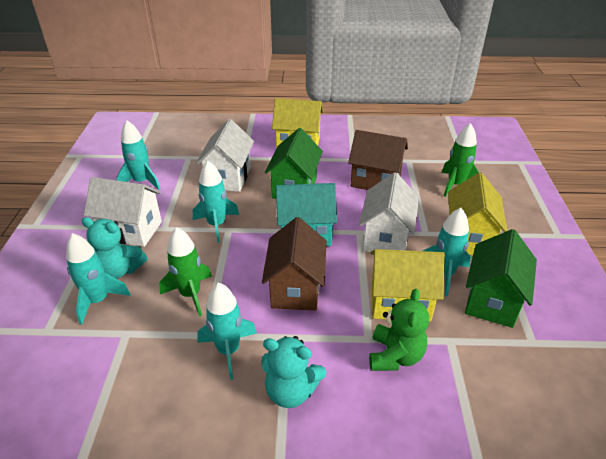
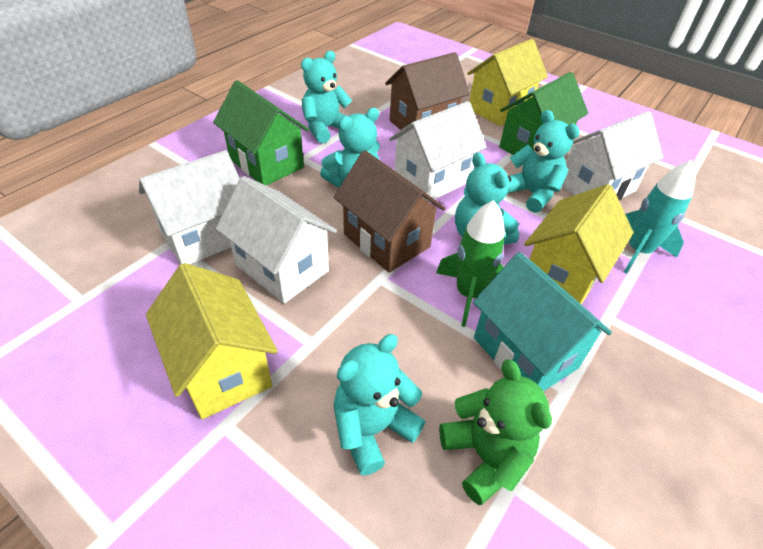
green rocket: [159,227,212,316] [442,123,479,197] = 2 -> [436,200,505,327] = 1
turquoise rocket: [66,233,131,325] [117,120,160,190] [193,161,239,243] [197,283,257,380] [423,208,471,296] = 5 -> [624,160,696,274] = 1
turquoise teddy bear: [82,217,148,279] [262,336,326,408] = 2 -> [301,51,352,143] [320,108,380,188] [334,334,425,476] [455,152,519,245] [508,110,580,213] = 5
white house: [84,177,162,247] [196,119,254,192] [359,172,419,252] = 3 -> [139,150,240,264] [216,176,337,304] [389,101,487,202] [562,111,663,201] = 4

